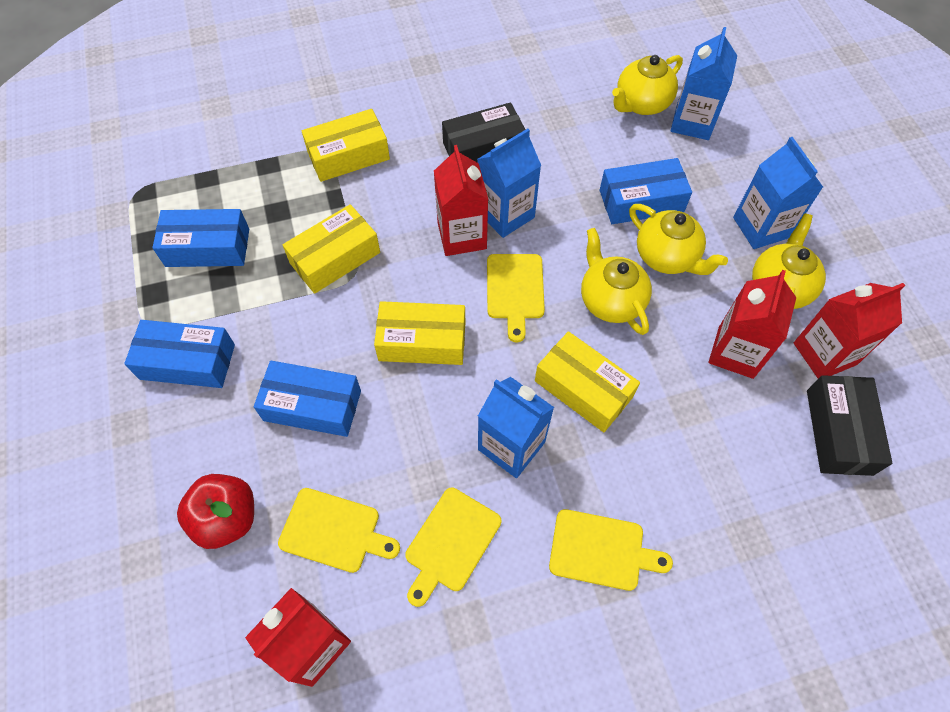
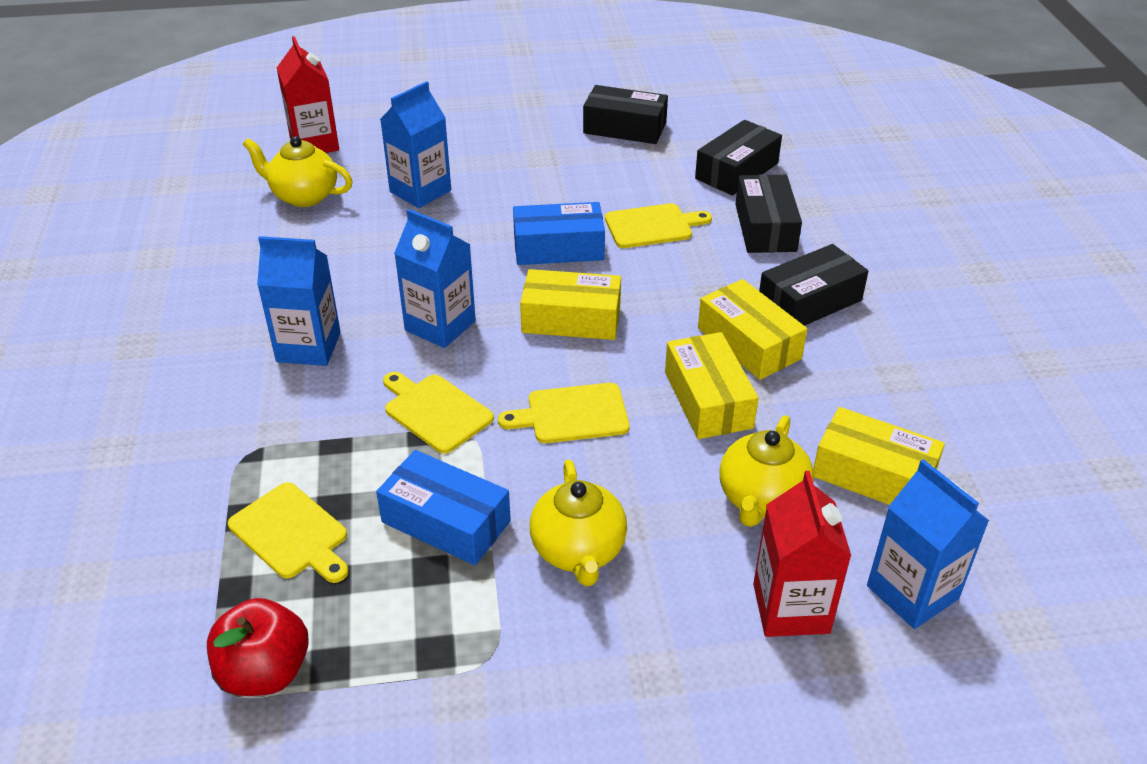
black box: [442,102,526,163] [807,375,892,476] = 2 -> [583,85,668,144] [695,120,782,196] [735,174,802,253] [759,244,868,326] = 4
blue box: [124,320,235,388] [152,209,249,267] [254,361,361,437] [600,158,692,224] = 4 -> [376,450,511,565] [513,202,605,265] = 2
red carton: [245,588,351,687] [434,145,488,256] [709,270,796,379] [794,283,905,379] = 4 -> [277,36,339,153] [753,471,851,637] = 2
yellow teapot: [581,228,652,335] [612,55,683,115] [629,204,728,275] [752,213,826,309] = 4 -> [243,136,353,207] [530,460,627,586] [719,415,814,527] = 3

